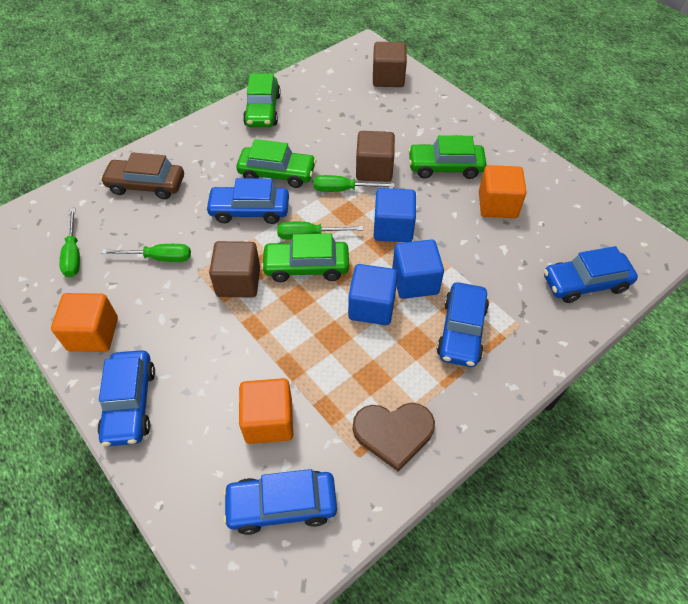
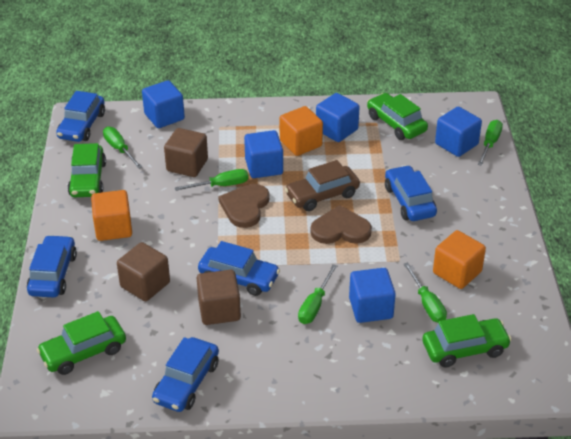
blue cube: [348,264,398,325] [374,188,416,242] [392,239,444,299] = 3 -> [142,80,185,128] [244,130,283,178] [316,93,360,142] [349,268,396,323] [435,107,482,157] = 5
brown heart: [353,403,435,471] = 1 -> [218,184,270,228] [310,205,372,244] = 2
green screwdriver: [60,209,80,277] [101,244,191,262] [277,222,363,240] [314,175,395,192] = 4 -> [103,127,142,169] [174,169,249,191] [298,265,337,324] [404,262,447,322] [478,120,503,166] = 5

